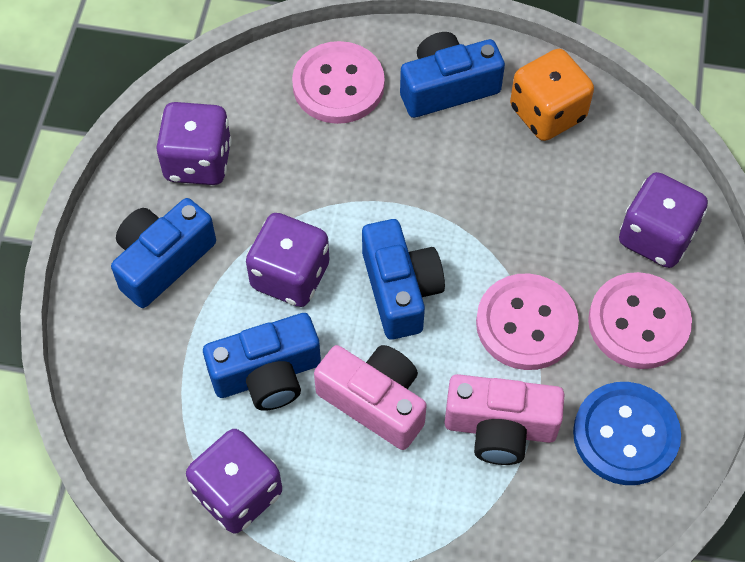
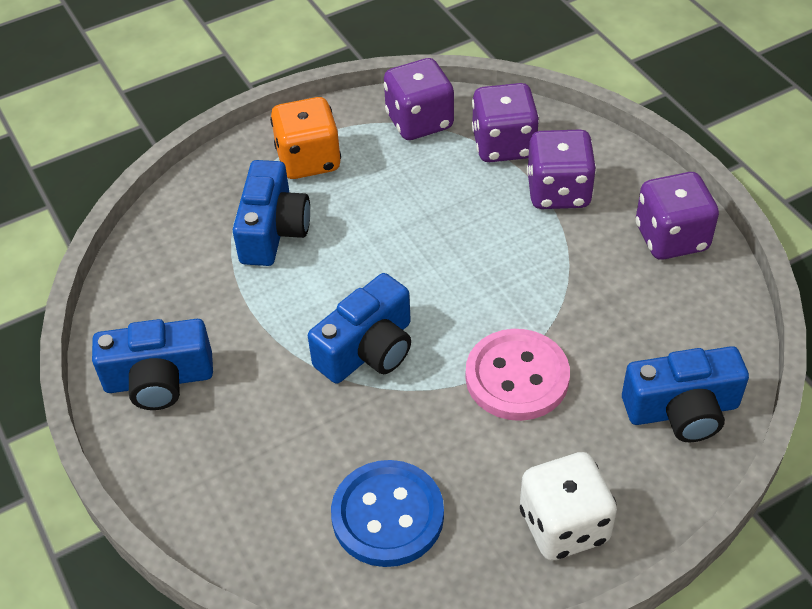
pink button: [292,41,385,124] [476,273,579,370] [588,272,692,369] = 3 -> [466,329,570,421] = 1
pink camera: [314,345,427,450] [445,374,564,465] = 2 -> none = 0
white dice: none = 0 -> [520,452,617,561] = 1

